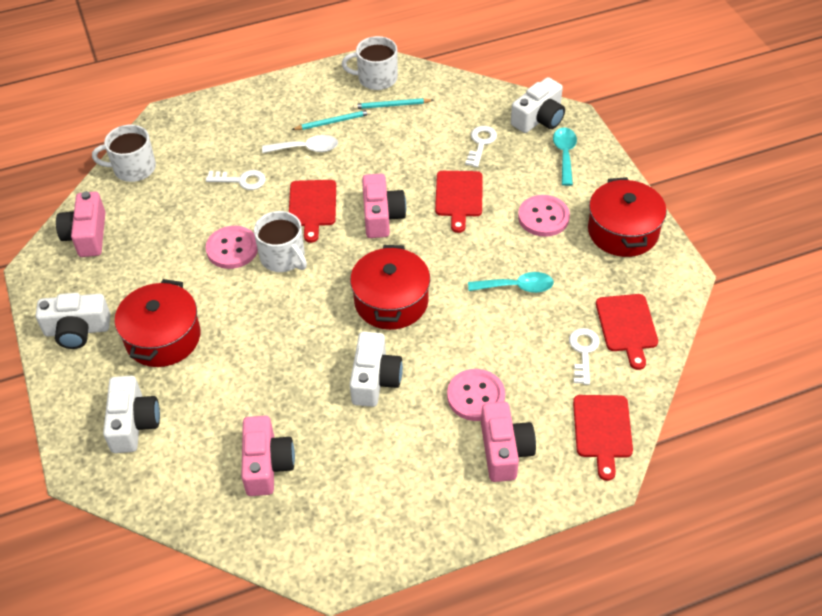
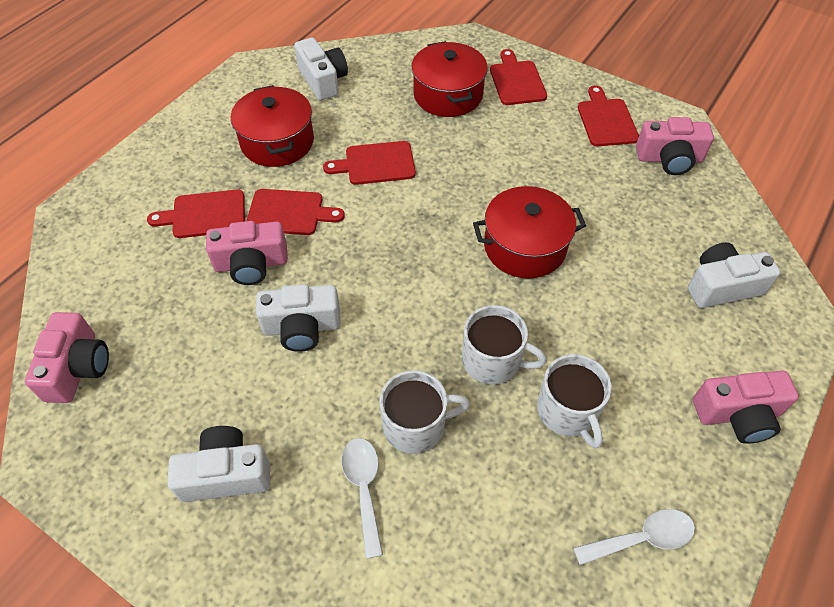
pink button: [205,226,258,269] [447,369,505,421] [518,195,570,237] = 3 -> none = 0
red cutting board: [289,180,336,243] [435,171,483,233] [573,395,633,481] [596,294,658,370] = 4 -> [147,190,245,238] [246,189,345,235] [323,141,416,185] [490,49,547,105] [578,85,639,146] = 5
turquoise pencil: [291,109,371,130] [353,98,433,109] = 2 -> none = 0
turquoise spoon: [468,272,554,293] [553,127,577,186] = 2 -> none = 0
white key: [206,170,266,190] [465,126,497,167] [569,328,600,385] = 3 -> none = 0
white spoon: [262,135,338,153] = 1 -> [342,438,383,559] [573,509,695,565] = 2

